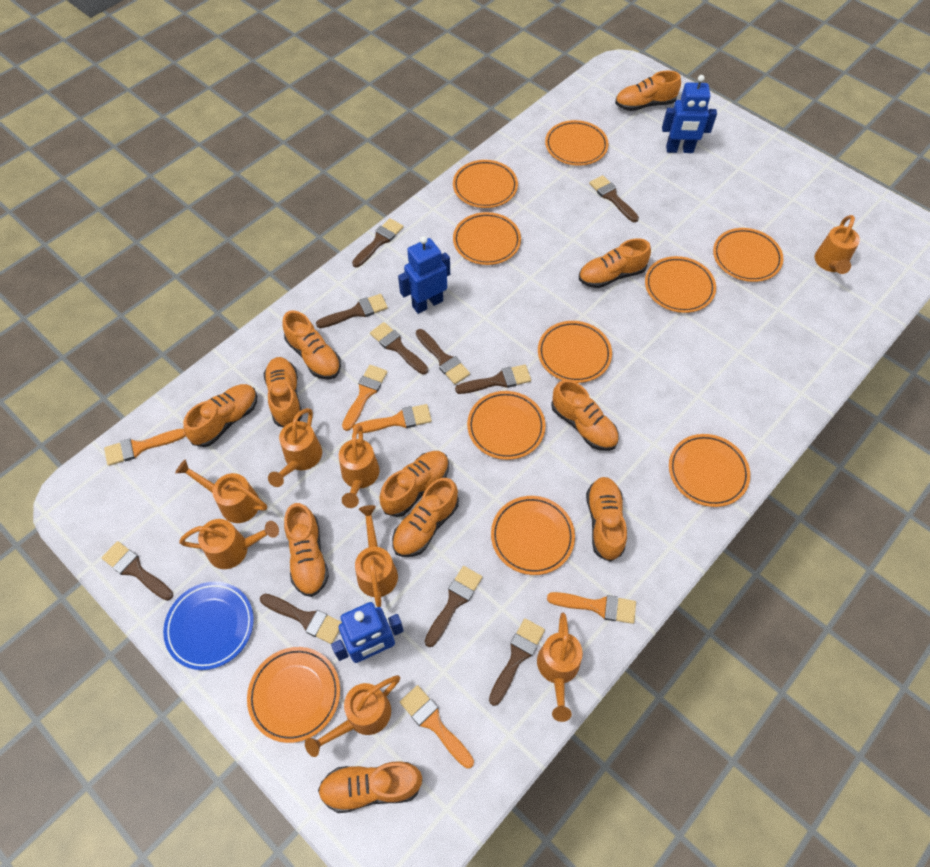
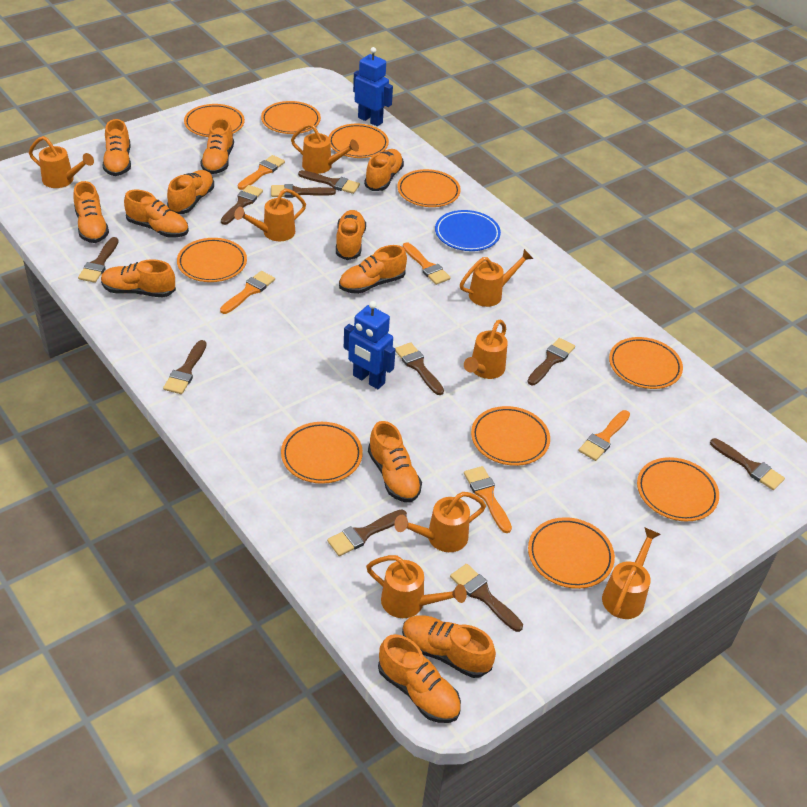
blue robot: [331,602,404,663] [398,236,450,314] [662,75,717,153] = 3 -> [344,301,396,389] [353,47,393,126] = 2
orange shoe: [183,384,257,447] [264,357,302,427] [283,310,341,380] [284,503,329,597] [318,761,423,813] [379,451,449,517] [392,478,459,557] [551,380,619,451] [579,238,651,288] [586,477,627,562] [615,70,681,111] = 11 -> [73,181,109,243] [101,259,176,297] [102,119,131,176] [124,190,189,238] [167,170,214,214] [200,118,234,174] [336,210,366,260] [339,245,407,294] [364,149,404,191] [368,421,422,502] [378,634,461,723] [402,615,496,678] = 12

